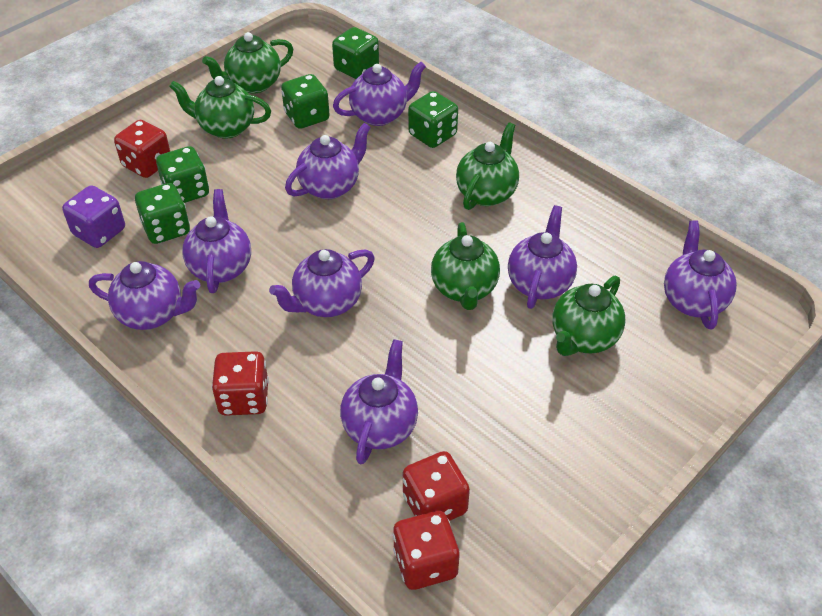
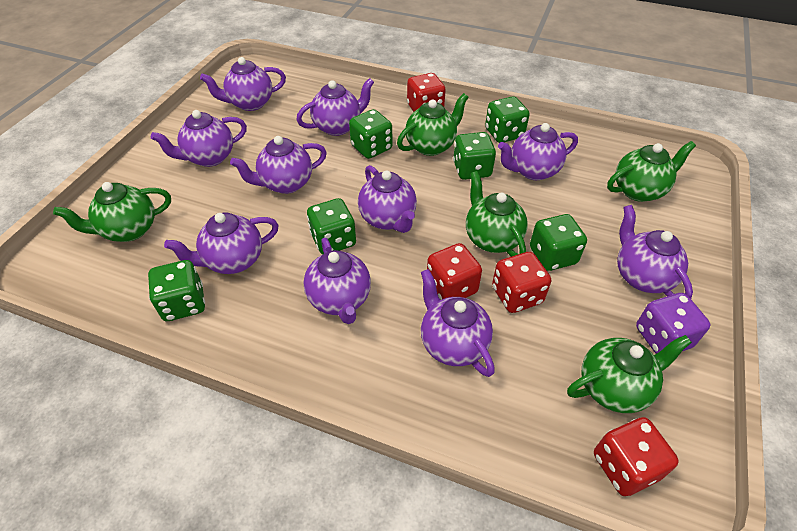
green dice: [135,183,190,244] [156,146,209,203] [281,74,330,129] [332,27,379,79] [408,91,458,148] = 5 -> [148,260,205,321] [307,198,356,255] [349,109,392,159] [453,132,496,180] [485,96,530,143] [530,214,587,271] = 6
purple teapot: [89,261,200,330] [182,189,251,293] [269,249,375,317] [285,123,371,199] [333,62,426,126] [340,339,418,464] [508,205,577,309] [664,220,737,329] = 8 -> [151,110,247,167] [164,213,279,274] [200,57,286,111] [230,136,327,194] [296,78,374,136] [303,238,371,324] [358,165,417,233] [421,269,495,377] [498,123,578,180] [617,205,693,299] = 10

